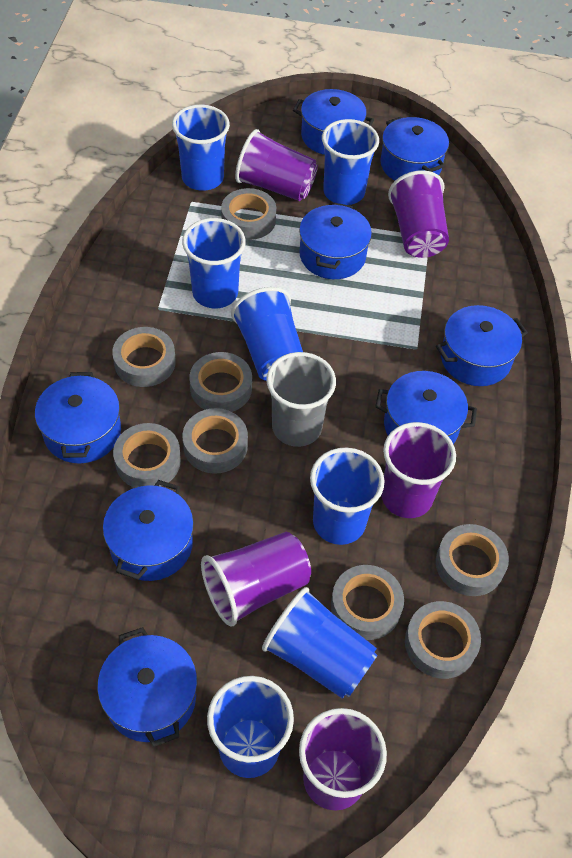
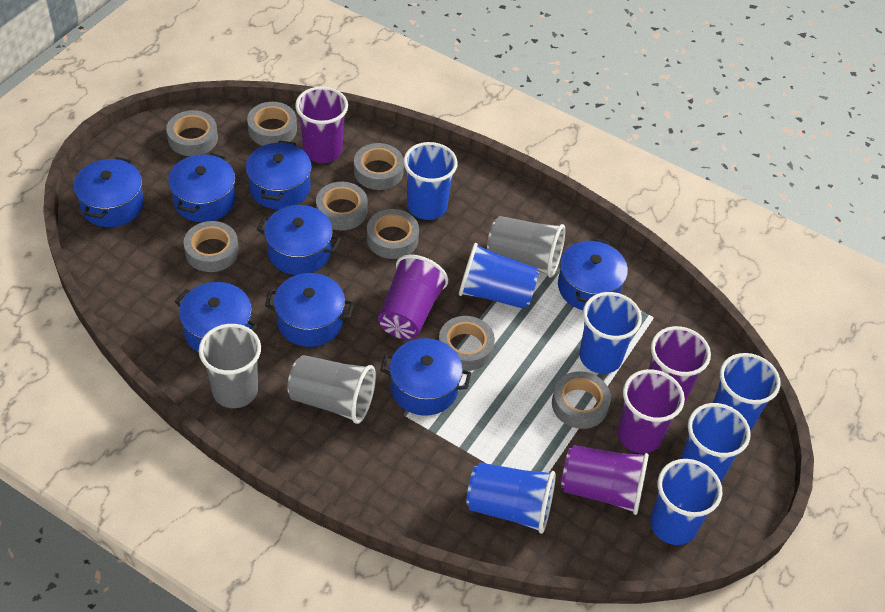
grey cup: [266,352,336,447] = 1 -> [199,324,261,408] [287,355,376,424] [487,216,565,278] = 3

